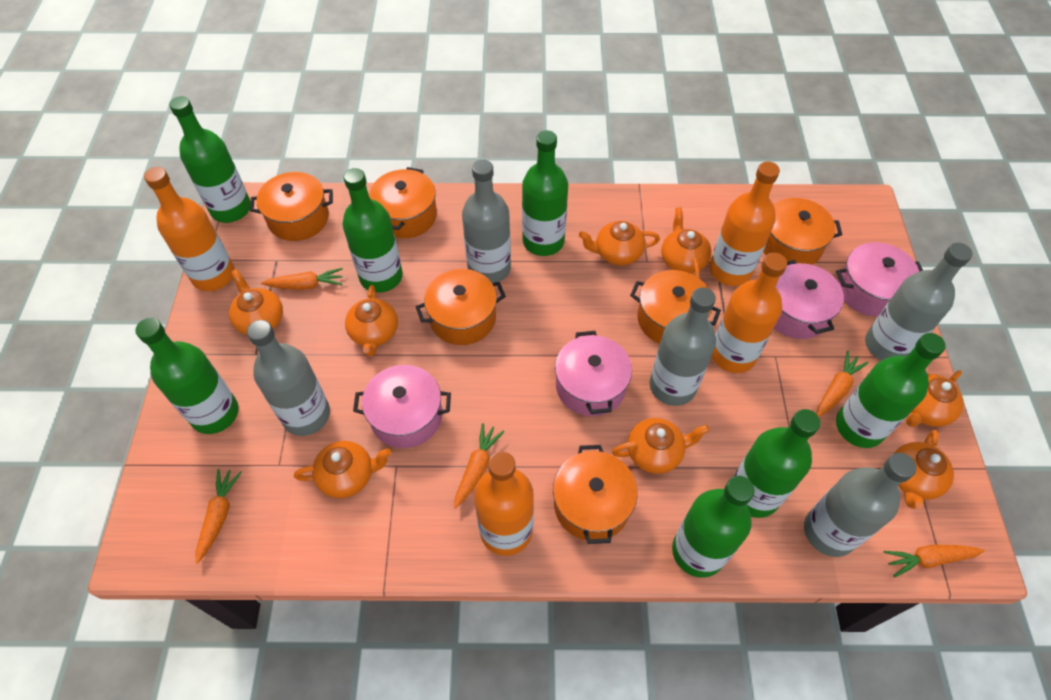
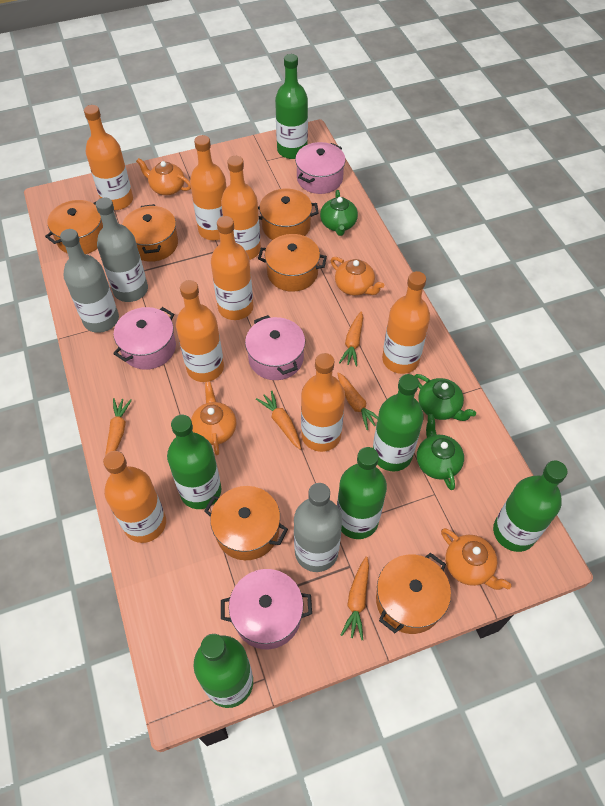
green bottle: [135,318,239,434] [169,96,251,223] [342,168,403,293] [522,130,568,256] [672,476,755,578] [733,409,820,518] [836,333,946,448] = 7 -> [167,415,221,509] [194,634,253,708] [275,54,308,159] [337,447,387,539] [373,374,424,472] [493,461,568,552] = 6
green teapot: none = 0 -> [320,190,358,236] [415,374,476,421] [417,414,464,490] = 3
grey bottle: [247,320,330,436] [462,159,511,283] [649,287,716,406] [804,453,917,557] [865,243,973,360] = 5 -> [60,229,119,333] [96,198,148,302] [294,483,342,572] = 3
orange bottle: [144,167,235,291] [474,451,534,556] [709,161,780,286] [712,253,787,373] = 4 -> [84,105,133,210] [103,451,166,543] [176,280,224,382] [190,135,227,240] [211,216,253,320] [221,156,261,260] [301,353,345,452] [382,271,430,374] = 8
orange teapot: [229,269,283,335] [294,441,391,498] [345,285,398,356] [579,221,660,265] [612,418,709,474] [661,207,711,279] [894,430,954,509] [906,370,964,427] = 8 -> [136,158,191,195] [191,382,236,455] [331,257,384,296] [441,528,511,590] = 4

